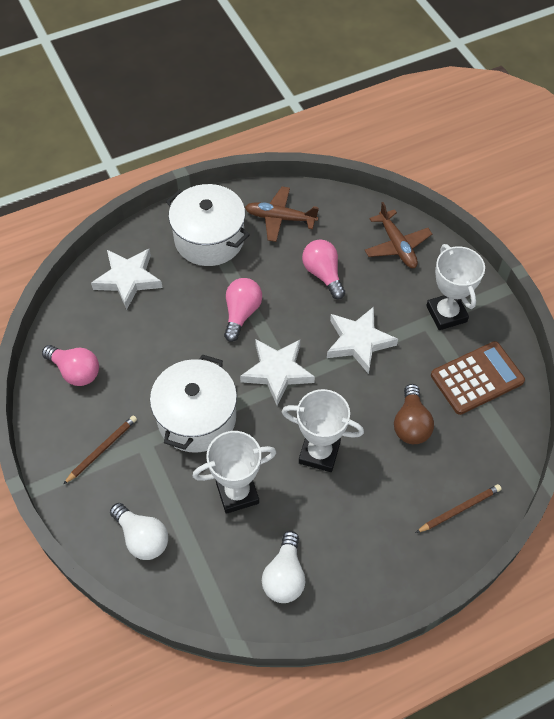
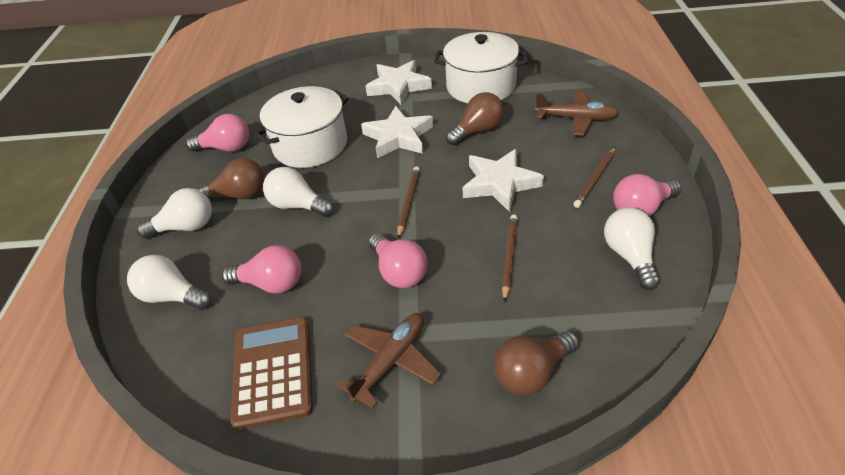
brown light bulb: [394,384,434,444] = 1 -> [196,158,265,200] [446,92,504,145] [494,331,579,395] = 3
brown pencil: [64,415,137,484] [416,484,502,533] = 2 -> [397,166,420,239] [502,214,518,302] [574,147,616,208] = 3
pink light bulb: [42,345,99,386] [224,278,262,342] [302,239,345,299] = 3 -> [186,114,249,152] [222,245,301,294] [369,233,428,288] [613,174,682,216] = 4
white light bulb: [110,503,168,560] [262,531,305,603] = 2 -> [127,255,211,310] [137,188,212,239] [263,167,334,217] [604,207,660,290] = 4
white trophy: [193,431,276,514] [282,389,364,472] [426,244,485,330] = 3 -> none = 0

